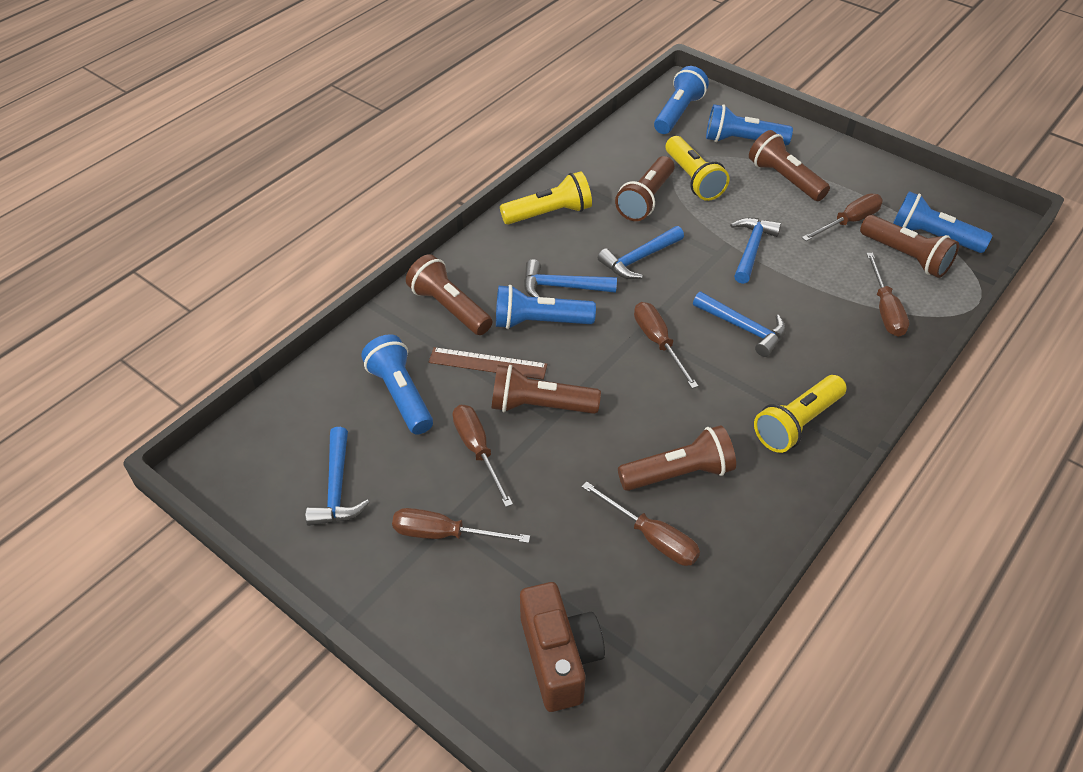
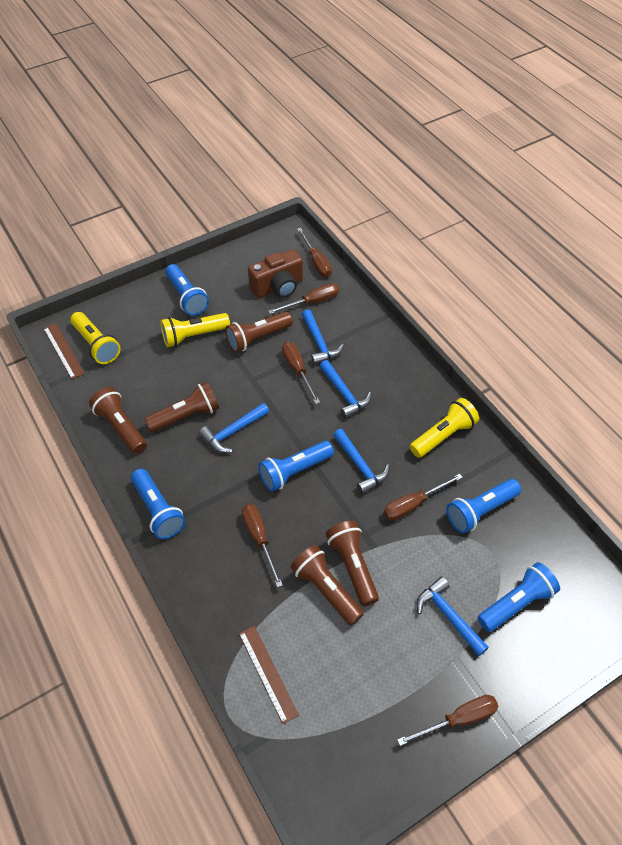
brown flashlight: [406,254,492,335] [492,365,601,414] [615,156,675,221] [618,425,736,491] [749,130,830,201] [860,215,959,278] = 6 -> [89,387,147,454] [144,382,219,432] [225,311,293,353] [291,545,364,625] [326,521,379,606] = 5
brown ruler: [429,347,547,380] = 1 -> [43,323,85,379] [239,626,299,724] = 2

